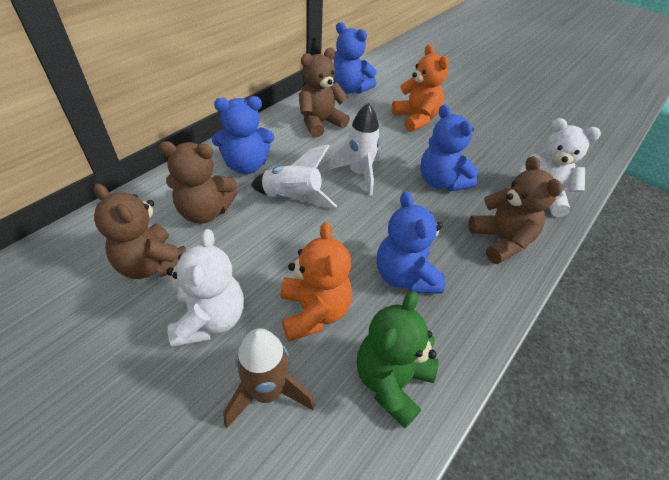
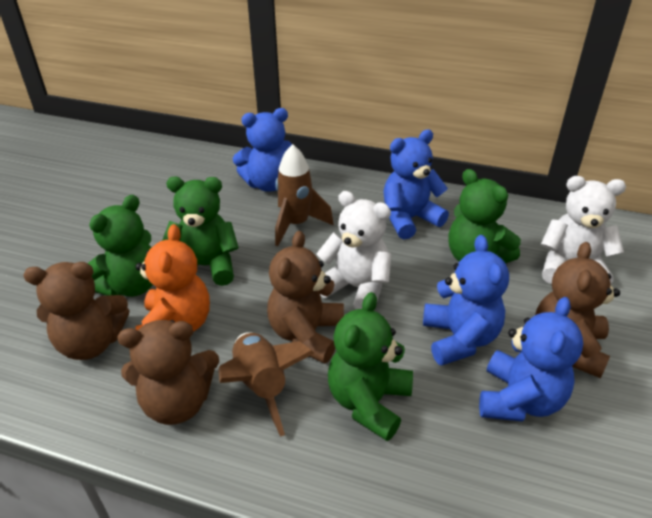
brown rocket: [223,328,315,428] = 1 -> [218,332,314,437] [275,144,334,246] = 2
green teddy bear: [357,291,439,429] = 1 -> [87,195,153,297] [162,177,239,286] [328,292,413,441] [448,169,521,263] = 4
orange teddy bear: [280,222,352,342] [392,44,449,132] = 2 -> [135,224,210,332] = 1
white rocket: [251,144,337,208] [328,103,381,196] = 2 -> none = 0

